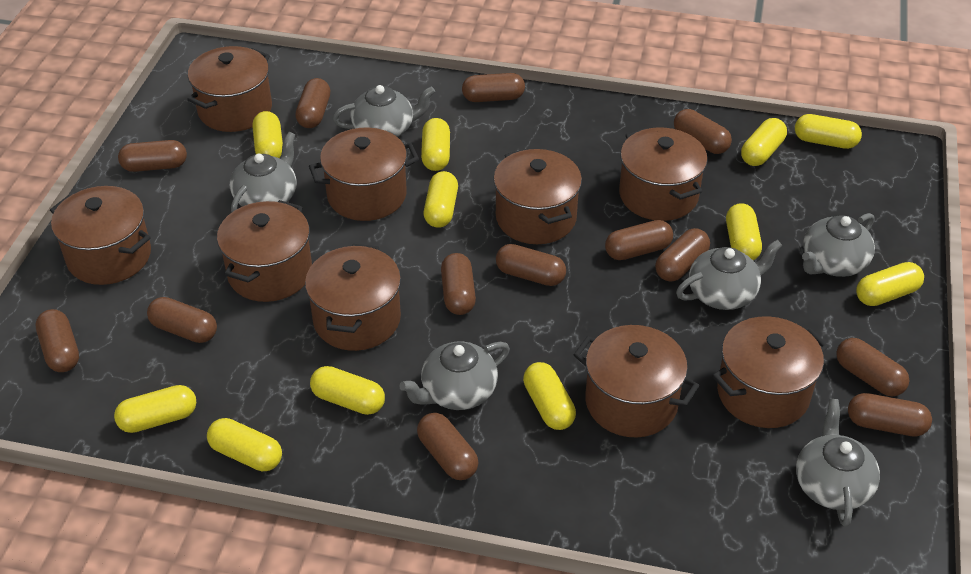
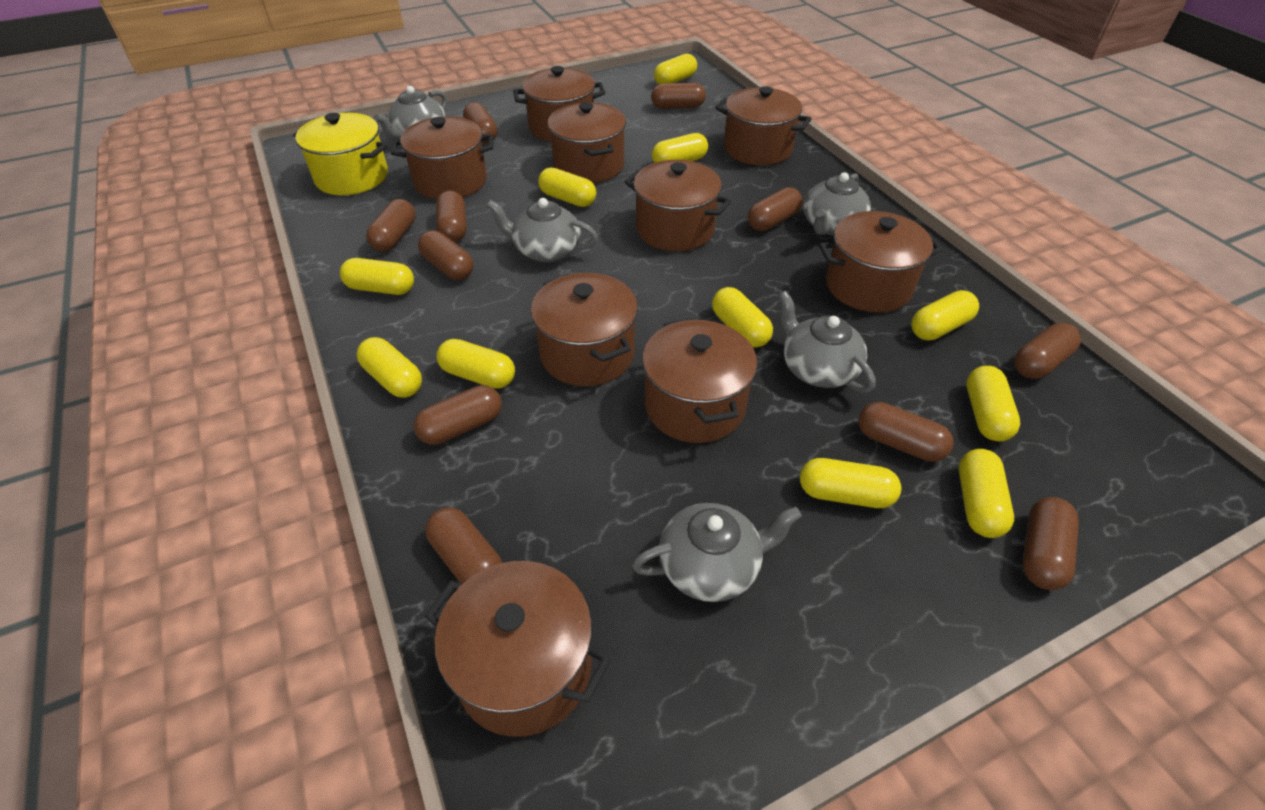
brown capsule: [35,309,79,372] [118,140,187,172] [147,297,217,343] [295,78,330,128] [417,413,478,480] [441,253,476,315] [462,73,525,102] [496,244,566,286] [605,220,673,260] [655,228,710,282] [674,109,732,154] [836,338,910,396] [848,393,932,437] = 13 -> [366,199,416,252] [414,385,502,445] [418,230,473,280] [425,507,503,584] [436,191,467,242] [463,102,497,143] [651,83,706,109] [748,187,803,231] [858,402,954,462] [1014,323,1081,379] [1023,497,1079,590] = 11
grey teapot: [230,132,297,212] [333,85,435,137] [399,342,510,410] [676,240,783,310] [796,399,880,527] [802,213,875,277] = 6 -> [374,86,447,140] [487,198,598,262] [632,503,802,602] [778,291,876,393] [803,172,871,235] = 5
yellow pot: none = 0 -> [293,113,388,195] = 1

